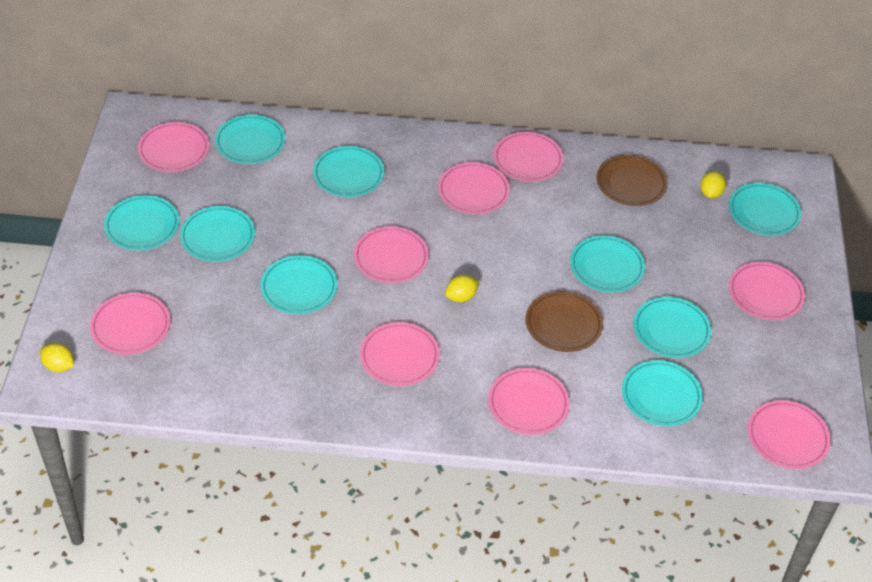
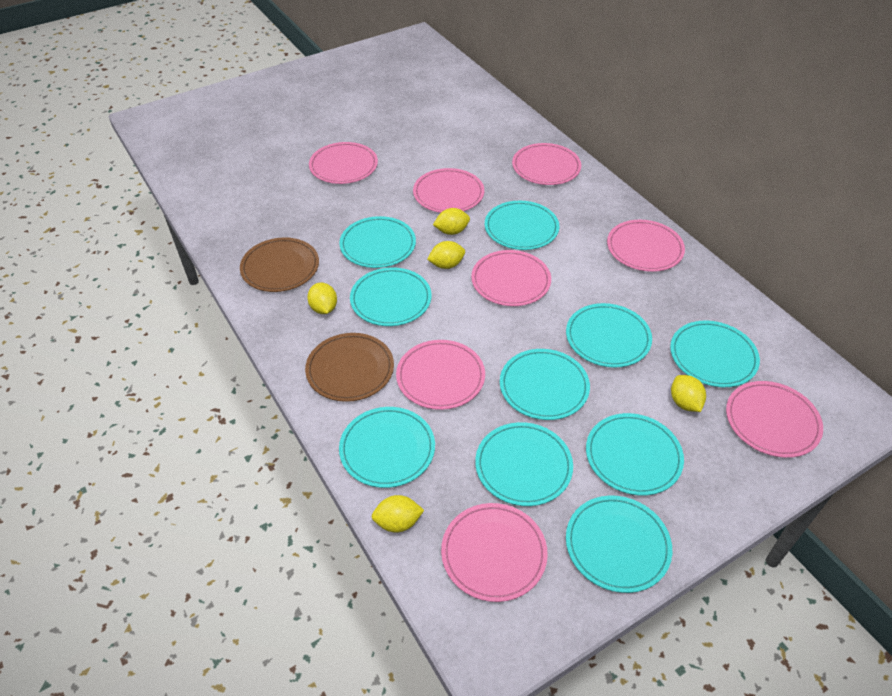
pink plate: [90,293,170,355] [138,122,209,172] [354,226,429,283] [360,322,440,386] [438,162,510,214] [488,368,570,435] [493,132,564,182] [729,262,805,320] [748,400,831,469] = 9 -> [309,142,378,184] [396,340,485,410] [413,168,484,213] [441,503,548,602] [471,250,551,306] [512,143,581,185] [607,220,685,272] [726,381,823,458] = 8
turquoise plate: [104,195,179,250] [180,206,255,262] [215,115,286,164] [260,255,337,314] [313,146,384,197] [570,235,645,292] [622,360,703,426] [633,297,711,358] [729,183,802,236] = 9 -> [339,216,416,268] [339,407,435,488] [350,267,432,326] [475,422,573,506] [485,201,559,250] [500,349,590,420] [566,303,652,368] [566,496,672,593] [586,413,684,496] [670,321,760,387] = 10
yellow lemon: [40,343,74,372] [445,275,479,302] [700,171,726,198] = 3 -> [307,283,337,314] [372,495,424,533] [427,241,465,269] [433,208,470,235] [671,375,706,412] = 5

